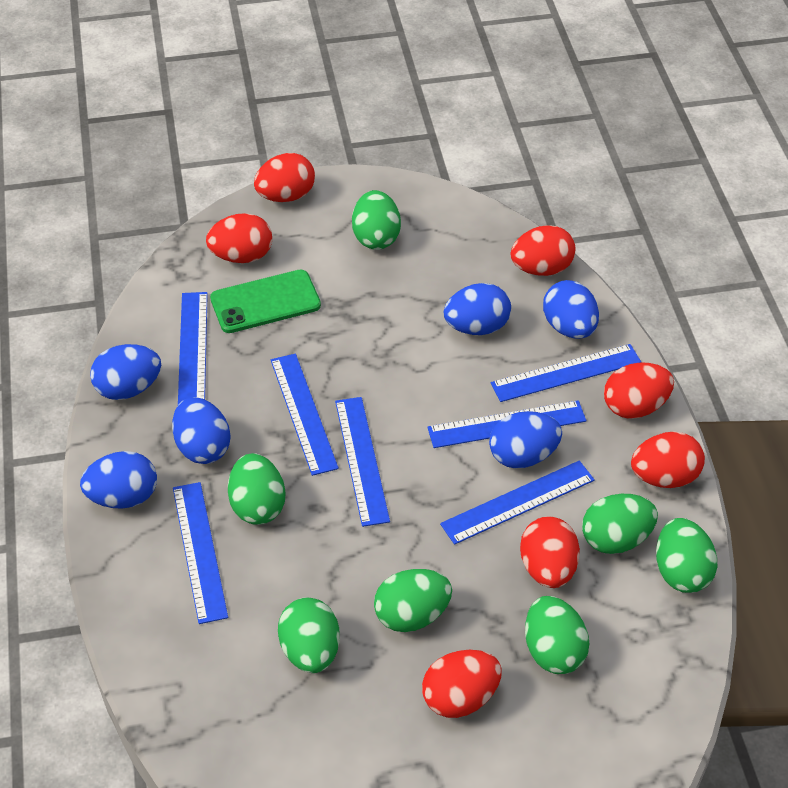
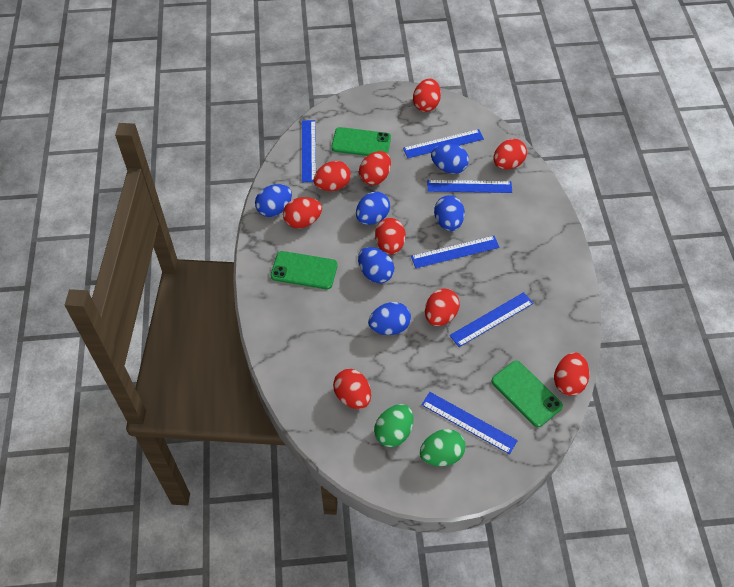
blue ruler: [173,482,228,624] [178,292,208,405] [271,354,339,476] [335,397,390,527] [427,400,586,448] [440,460,595,545] [491,344,641,402] = 7 -> [302,120,316,182] [403,129,484,158] [411,236,500,268] [421,392,518,454] [427,180,512,193] [449,292,534,347] = 6
green egg: [228,453,285,525] [278,597,340,673] [352,190,401,250] [374,569,452,632] [525,596,590,674] [582,494,658,554] [656,518,717,593] = 7 -> [374,404,414,447] [420,429,466,467] = 2
green phone: [210,270,321,333] = 1 -> [270,251,338,289] [331,127,391,156] [491,361,563,427] = 3
red egg: [206,213,272,263] [254,153,315,202] [422,650,502,718] [511,225,575,276] [520,516,580,588] [604,362,674,419] [631,431,705,488] = 7 -> [283,197,322,229] [314,161,351,191] [333,369,371,409] [359,151,391,185] [375,218,406,255] [413,79,441,112] [425,288,460,326] [494,139,527,169] [554,352,589,396] = 9

